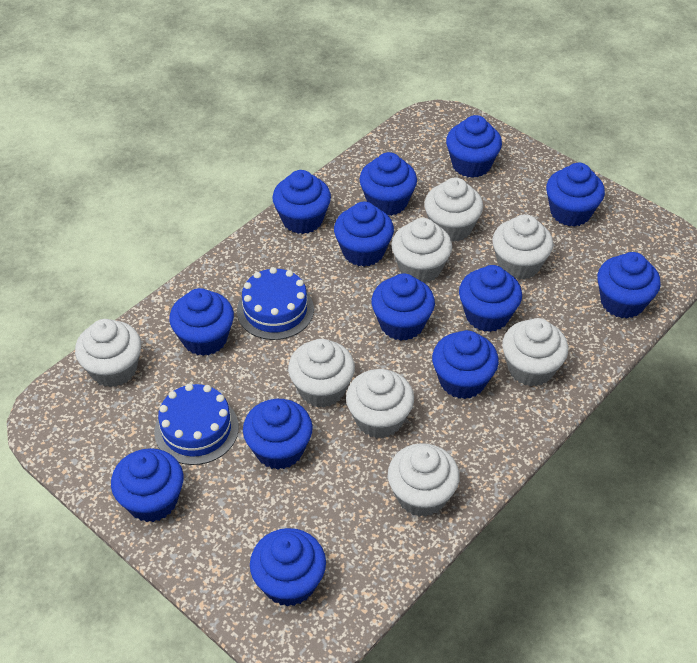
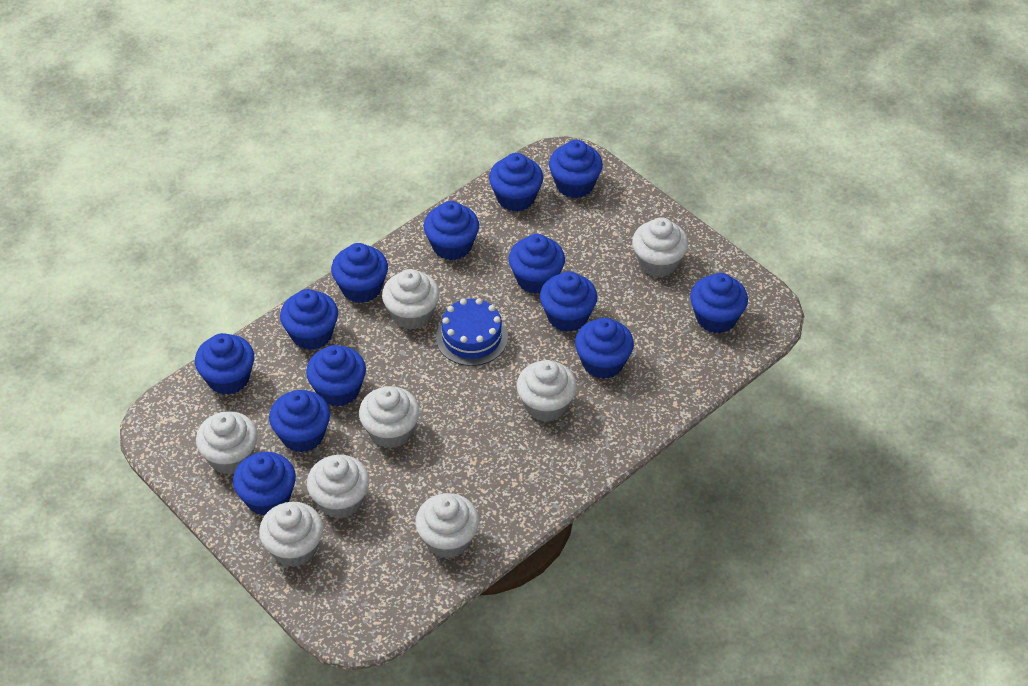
blue cake: [154,384,239,465] [237,267,314,340] = 2 -> [436,298,508,366] = 1

